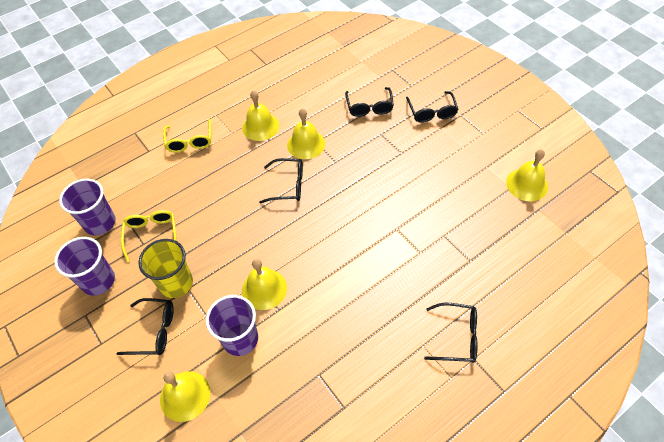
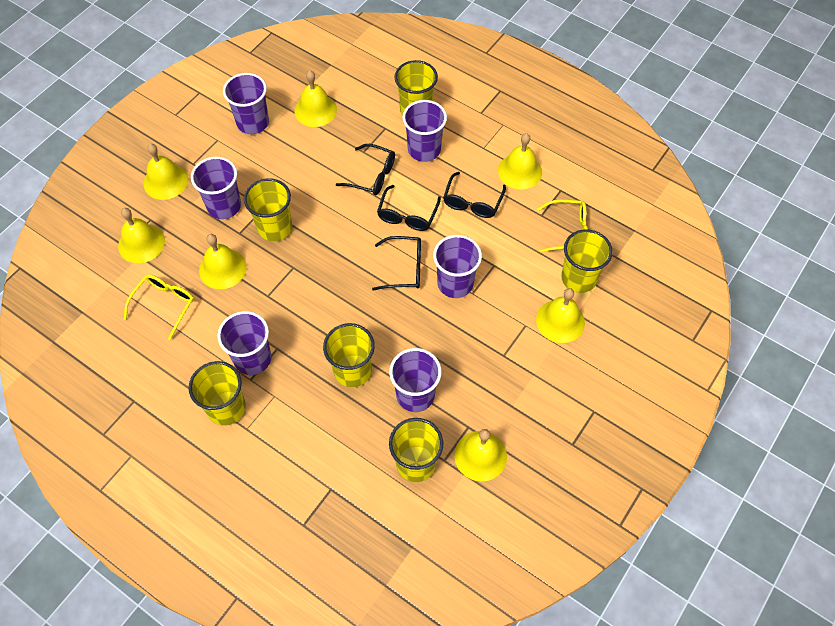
black glasses: [116,298,174,355] [259,158,303,203] [345,87,394,117] [406,91,458,123] [424,303,478,363] = 5 -> [336,144,395,195] [372,236,421,290] [377,185,441,231] [443,172,506,218] = 4
purple cup: [54,237,115,296] [59,179,116,236] [206,295,258,356] = 3 -> [191,157,241,219] [217,311,272,375] [223,73,269,134] [389,348,442,412] [402,100,447,162] [433,235,482,298] = 6
yellow bell: [160,371,210,422] [242,90,279,141] [242,259,287,310] [287,108,325,159] [506,149,548,201] = 5 -> [118,208,165,263] [143,144,188,200] [199,234,247,289] [295,71,337,127] [454,429,507,482] [498,133,542,190] [536,288,585,343] = 7
yellow cup: [138,239,193,298] = 1 -> [189,361,246,426] [244,178,292,241] [323,323,375,387] [389,418,443,482] [394,60,438,116] [561,229,613,293] = 6

